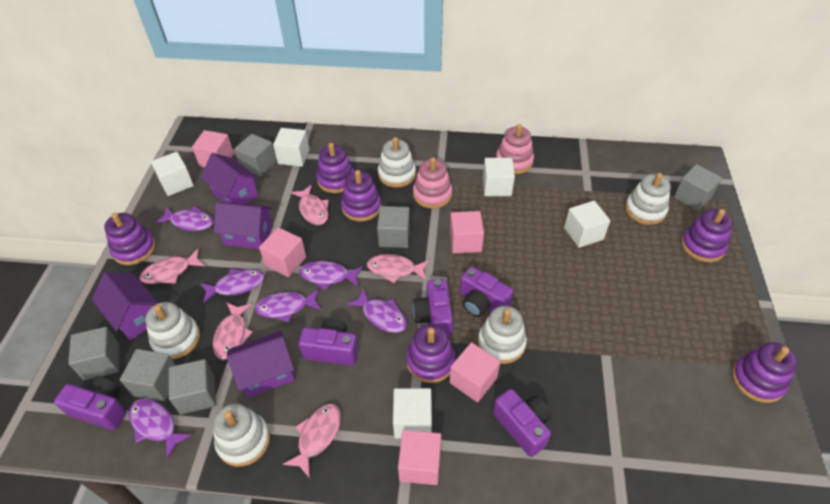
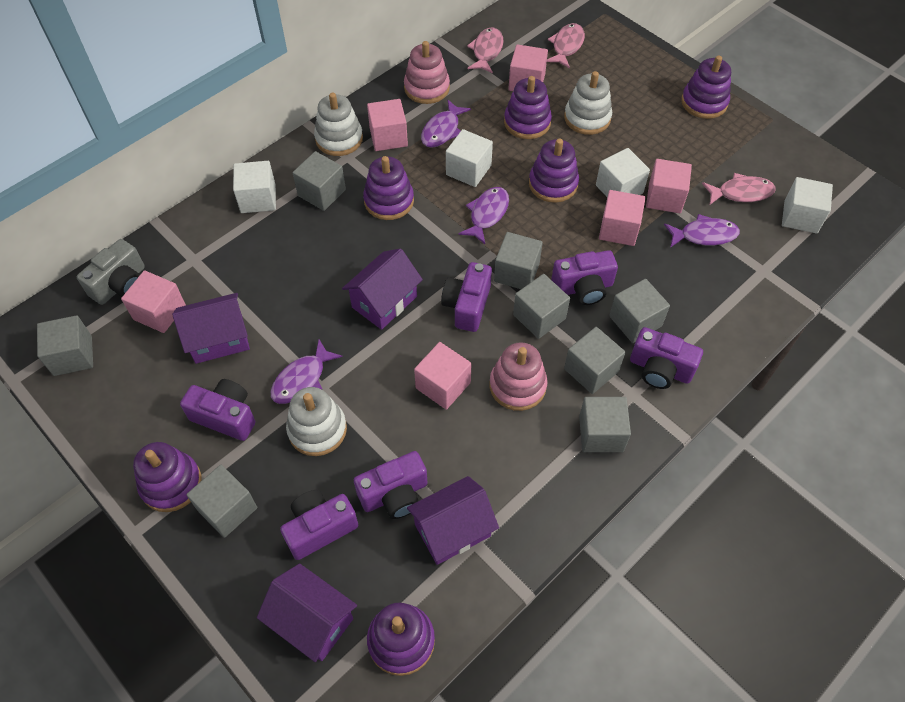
grey camera: none = 0 -> [77,239,145,305] = 1
grey cube: [68,327,120,380] [120,349,176,402] [169,359,216,414] [235,134,277,177] [377,206,410,248] [674,164,722,211] = 6 -> [37,315,93,376] [186,465,257,538] [293,151,346,211] [494,232,543,289] [513,274,570,339] [564,327,626,394] [579,397,631,452] [609,279,670,343] = 8
pink cube: [192,130,234,167] [259,227,306,277] [398,430,441,485] [450,211,484,253] [450,342,500,402] = 5 -> [121,270,186,333] [367,99,408,151] [414,342,471,410] [508,44,548,91] [599,190,645,246] [646,159,692,213] = 6
pink fish: [140,249,205,284] [213,303,253,360] [283,404,341,477] [291,185,329,225] [367,254,429,283] = 5 -> [467,28,504,73] [547,23,585,68] [702,173,776,205] = 3
purple camera: [54,376,126,430] [298,318,358,366] [413,279,453,337] [460,266,513,317] [493,389,551,457] = 5 -> [180,379,256,441] [280,490,358,560] [354,451,428,519] [441,262,492,332] [551,250,618,305] [630,327,703,389] = 6
purple fish: [129,398,192,459] [155,206,214,231] [200,269,264,304] [255,289,321,322] [299,261,363,290] [347,288,407,333] = 6 -> [271,340,342,404] [421,100,471,148] [459,187,509,244] [664,214,740,248] = 4
white cube: [151,152,194,196] [273,128,310,167] [393,388,432,439] [483,158,515,196] [564,201,610,248] = 5 -> [233,161,276,213] [446,129,493,187] [596,148,650,197] [782,177,833,234] = 4
white stacking toy: [145,302,200,359] [213,403,270,467] [378,137,416,188] [478,306,527,364] [625,173,671,225] = 5 -> [286,387,347,456] [314,93,363,156] [564,71,612,135] = 3

